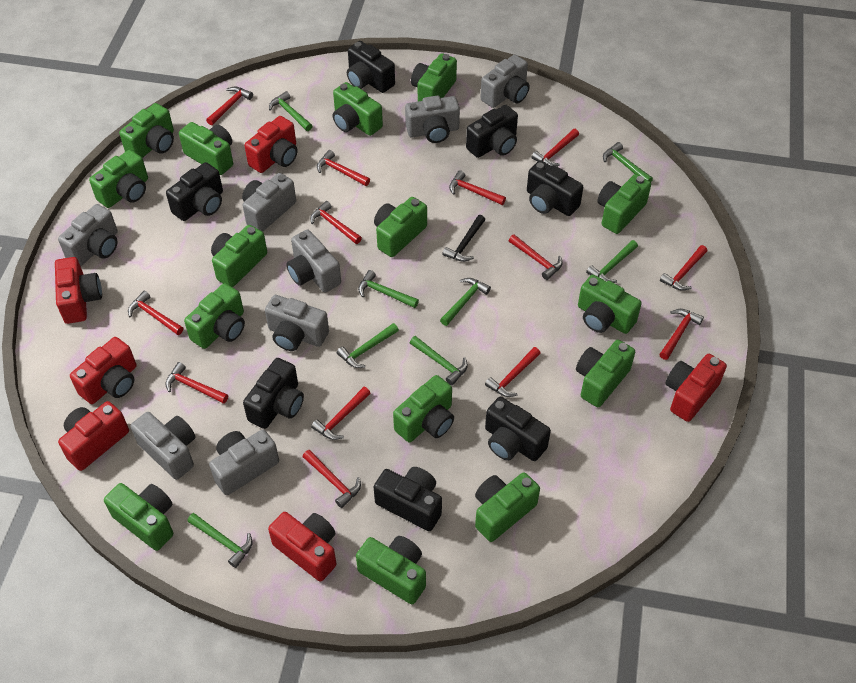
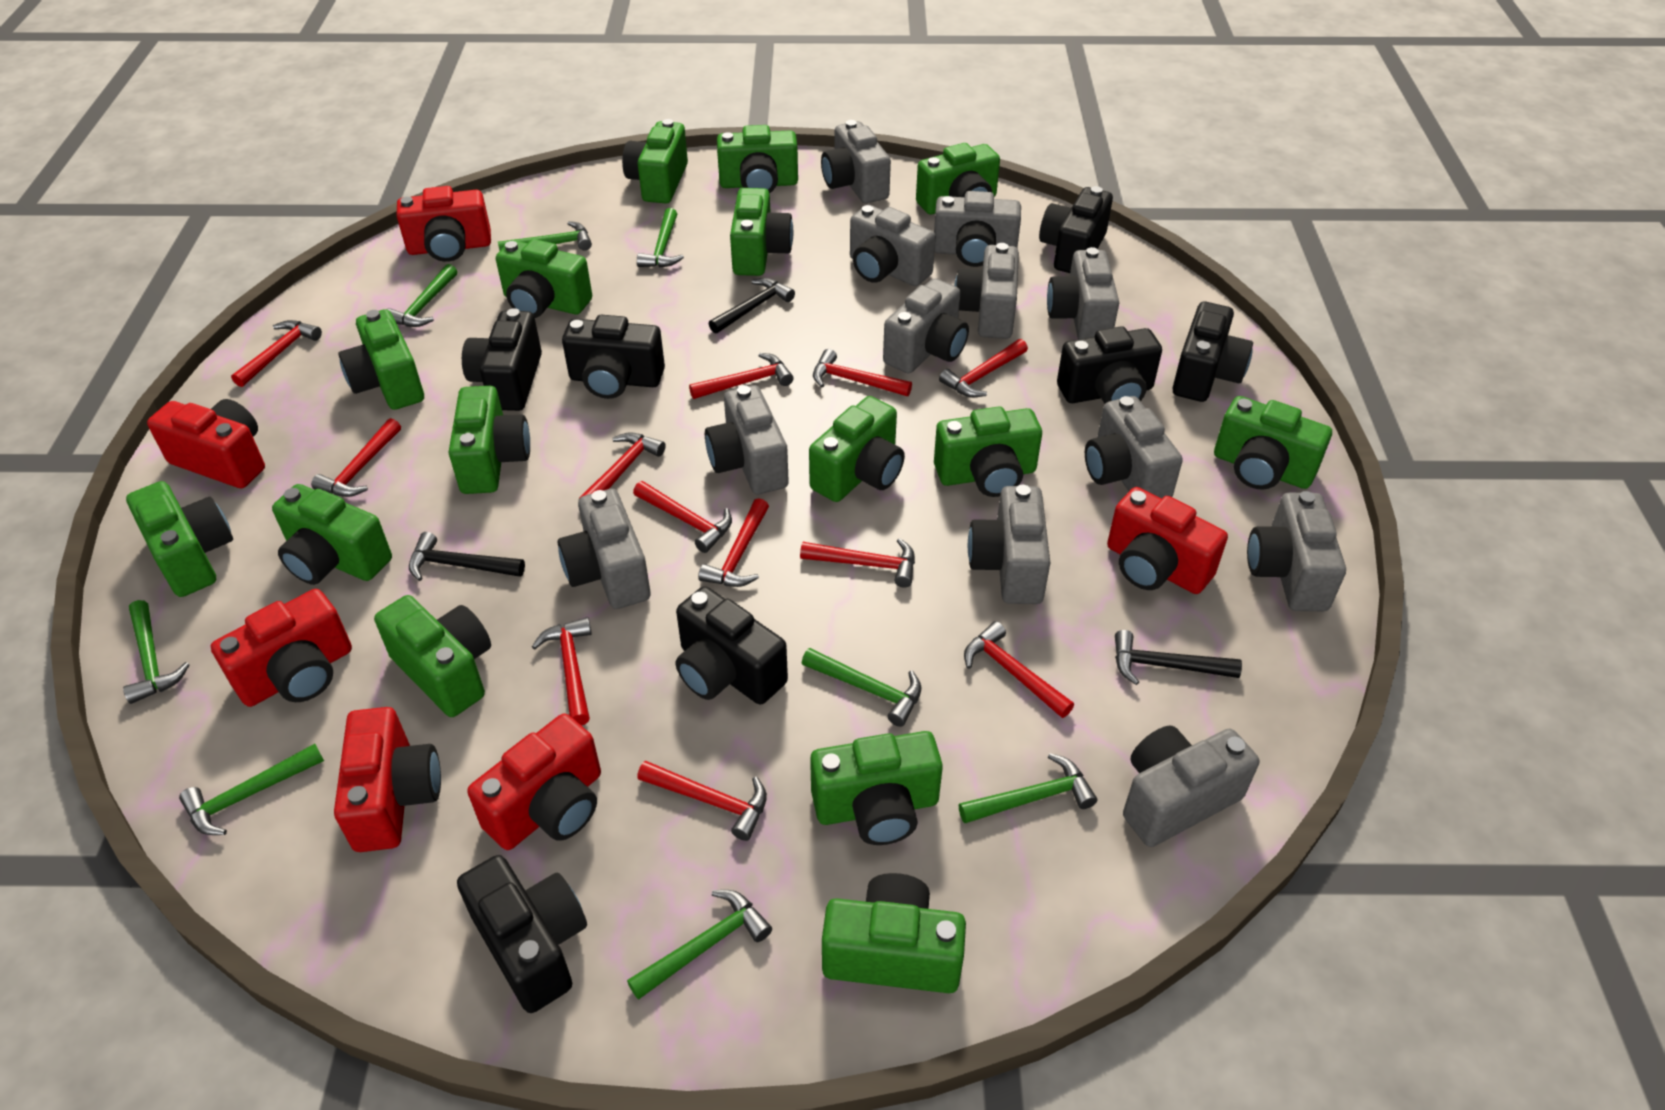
black hammer: [442,215,485,262] = 1 -> [409,532,525,581] [709,278,795,334] [1115,630,1242,685] = 3
grey camera: [58,204,118,266] [130,412,195,480] [209,430,279,495] [242,173,296,232] [265,295,329,351] [286,229,341,292] [405,95,460,143] [480,55,530,108] = 8 -> [558,489,650,609] [705,385,789,494] [821,120,891,203] [850,205,935,286] [883,278,969,373] [934,191,1021,267] [954,243,1019,339] [968,485,1050,604] [1047,247,1119,339] [1085,396,1183,499] [1123,726,1259,847] [1247,491,1346,611] = 12
red hammer: [128,291,183,335] [165,362,228,404] [206,86,253,125] [302,450,361,508] [310,201,362,244] [311,387,371,440] [317,150,370,186] [449,170,506,205] [485,347,541,397] [509,234,563,280] [531,129,579,166] [659,309,704,360] [660,245,707,291] = 13 -> [231,320,322,387] [311,418,401,497] [532,617,592,725] [579,432,666,498] [633,481,732,553] [637,761,767,841] [689,353,793,399] [698,498,769,587] [800,538,915,588] [813,349,912,396] [939,339,1028,397] [964,621,1074,718] = 12

